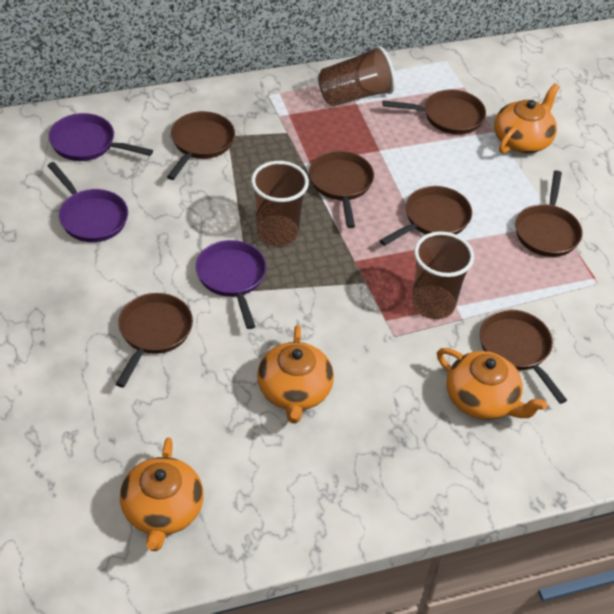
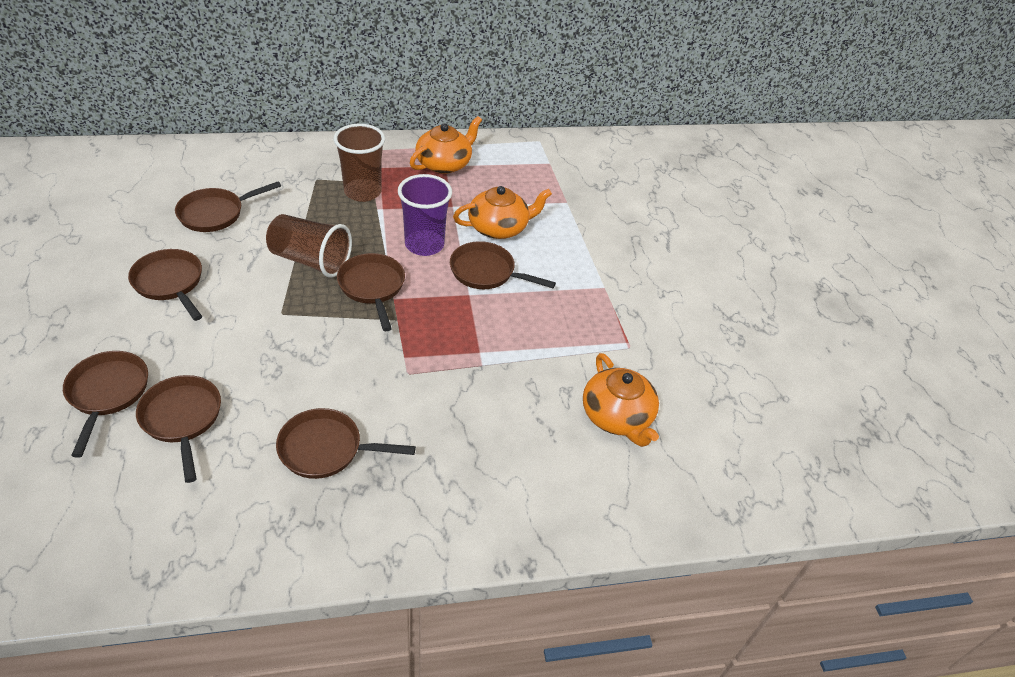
brown cup: [251,161,309,246] [318,45,395,106] [412,231,474,319] = 3 -> [266,214,352,278] [333,124,385,202] = 2
orange teapot: [120,438,204,551] [257,325,334,423] [437,348,547,420] [494,83,560,154] = 4 -> [410,116,482,174] [453,186,552,239] [583,353,659,447] = 3
purple cup: none = 0 -> [398,174,452,256] = 1
purple pan: [47,162,128,242] [49,113,153,161] [196,240,266,329] = 3 -> none = 0

